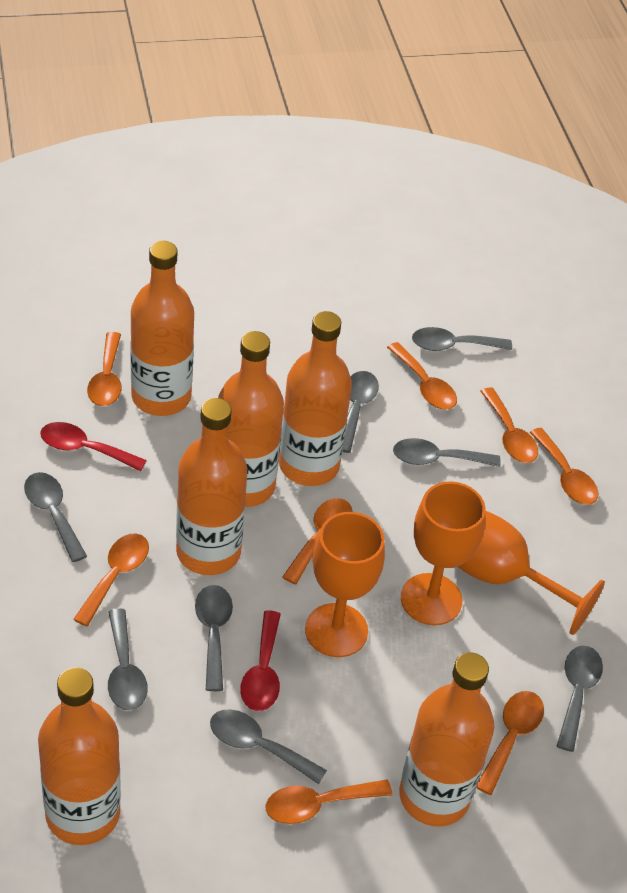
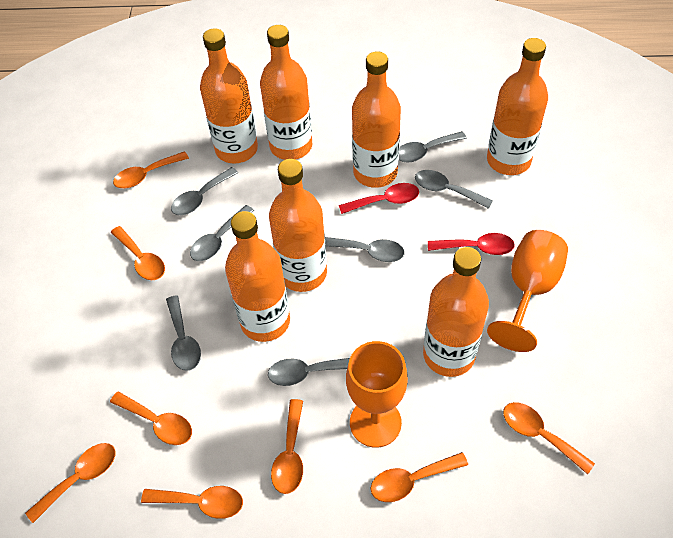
grey spoon: [24,472,87,562] [108,609,148,710] [195,585,233,691] [210,709,327,784] [343,371,379,453] [393,438,501,467] [412,327,512,351] [557,646,603,752] = 8 -> [166,295,201,371] [171,167,238,215] [190,205,254,261] [268,358,350,386] [325,237,404,262] [399,131,467,163] [415,170,493,209] = 7
orange bottle: [38,667,121,845] [130,241,194,416] [176,398,247,575] [218,331,284,507] [279,311,352,486] [399,652,494,827] = 6 -> [200,28,258,164] [225,211,290,342] [260,25,312,160] [269,159,327,292] [352,51,401,188] [423,247,489,377] [487,38,548,175] = 7
orange goblet: [305,512,385,657] [401,481,485,625] [457,511,605,635] = 3 -> [346,341,408,448] [487,230,568,352] = 2

